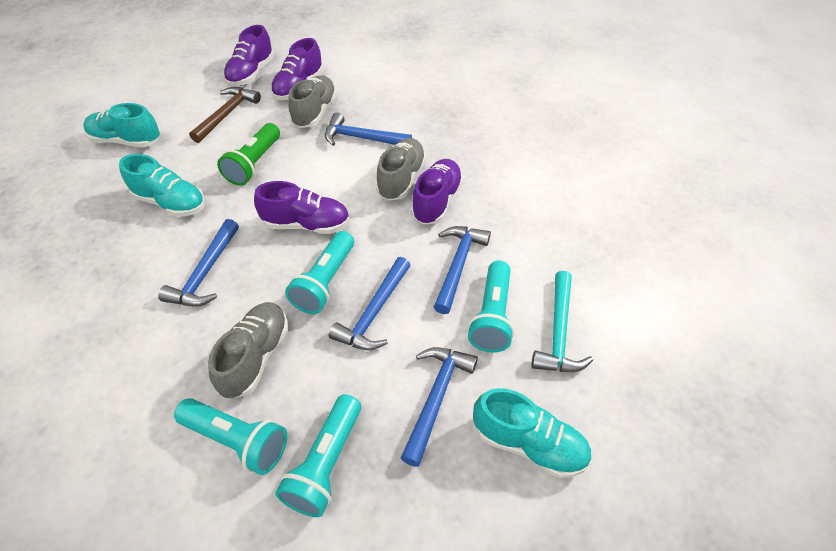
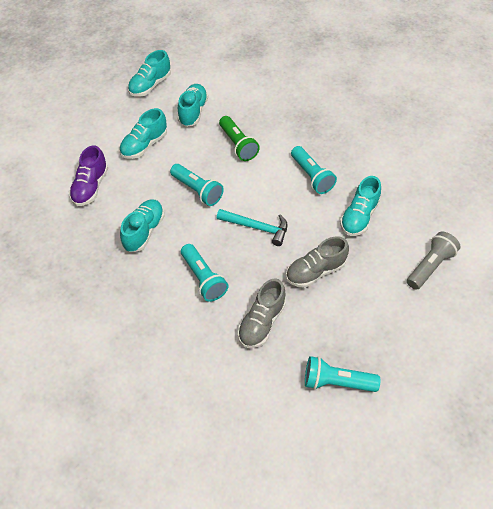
blue hammer: [158,219,239,306] [325,113,412,146] [329,257,411,350] [401,347,478,467] [434,226,491,314] = 5 -> none = 0
brown hammer: [189,87,261,143] = 1 -> none = 0
grey flashlight: none = 0 -> [407,231,460,290] = 1
grey shoe: [208,302,289,398] [288,75,337,128] [376,138,426,201] = 3 -> [238,278,286,348] [286,236,349,288] = 2
purple shoe: [223,25,274,86] [254,181,350,234] [271,38,323,100] [411,159,463,224] = 4 -> [69,145,108,206] = 1
turquoise shoe: [83,103,160,148] [119,154,205,217] [473,388,592,478] = 3 -> [119,108,167,159] [120,199,165,252] [128,50,171,96] [178,84,208,127] [340,176,381,236] = 5

